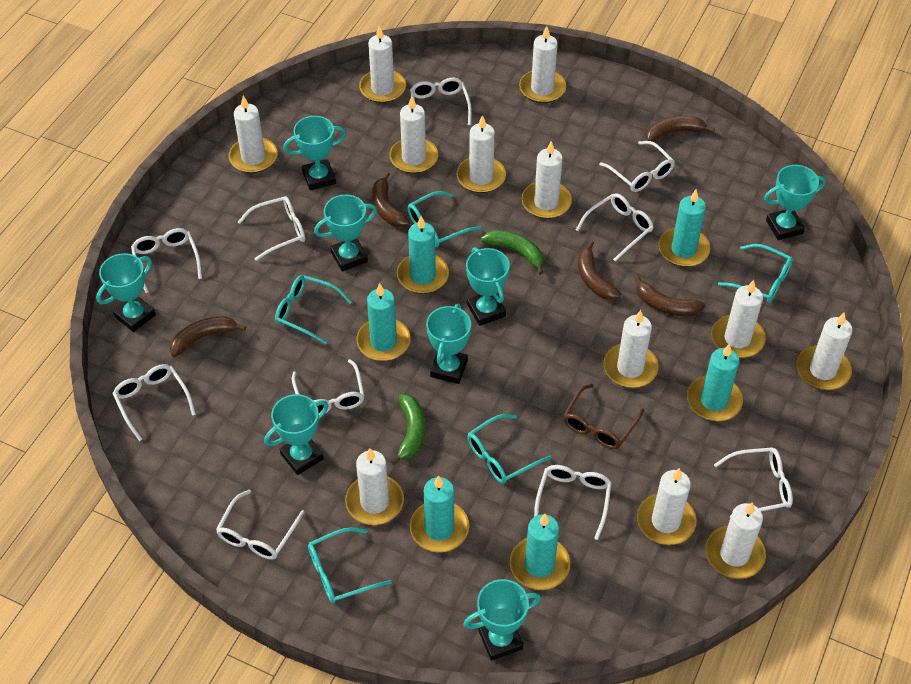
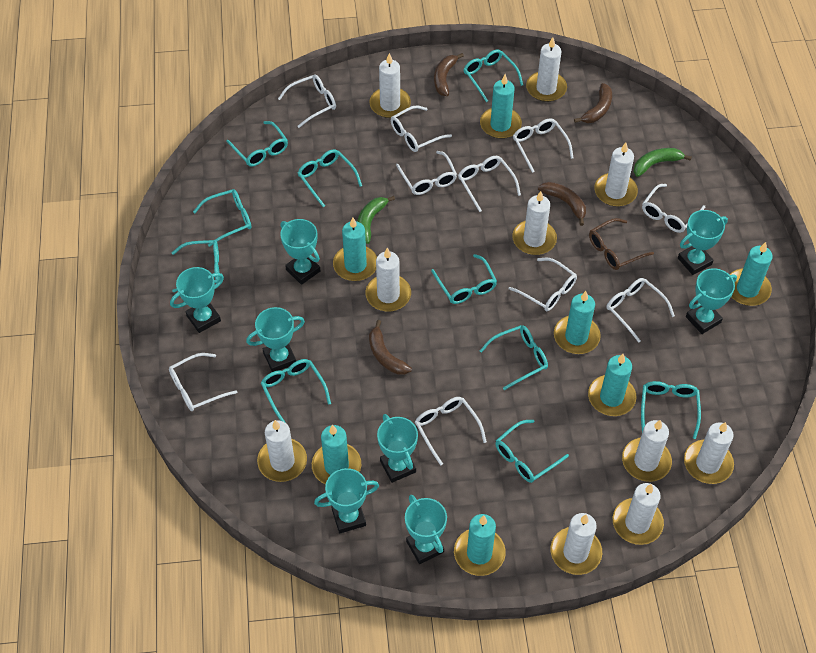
brown banana: [170,316,246,357] [372,172,410,227] [578,241,621,300] [634,274,705,316] [646,116,715,142] = 5 -> [369,320,412,375] [434,53,464,96] [538,182,586,226] [574,83,612,123] = 4
turquoise candle: [356,283,411,361] [397,216,449,294] [410,475,469,552] [510,514,570,590] [659,189,711,267] [687,343,743,421] = 6 -> [312,425,361,485] [333,217,377,281] [454,514,506,576] [480,74,522,139] [554,291,601,354] [588,354,636,416] [729,242,773,306] = 7
turquoise glasses: [275,275,352,344] [308,527,392,603] [408,191,481,247] [467,414,552,484] [718,244,793,303] = 5 -> [171,240,220,292] [193,189,252,247] [226,121,288,167] [261,359,331,423] [298,149,362,207] [431,254,497,304] [463,49,523,102] [480,325,548,390] [495,420,569,483] [641,381,701,439] = 10
white candle: [229,96,278,173] [345,448,404,525] [359,26,406,103] [389,96,438,174] [457,115,506,193] [519,26,566,103] [522,141,572,219] [603,310,659,388] [637,468,697,545] [705,502,766,579] [711,280,766,358] [796,312,853,390] = 12 -> [257,420,307,482] [366,248,411,311] [369,53,411,118] [512,191,557,255] [526,37,567,102] [550,513,602,575] [594,142,638,207] [613,483,664,545] [622,420,672,482] [684,422,734,484] = 10

